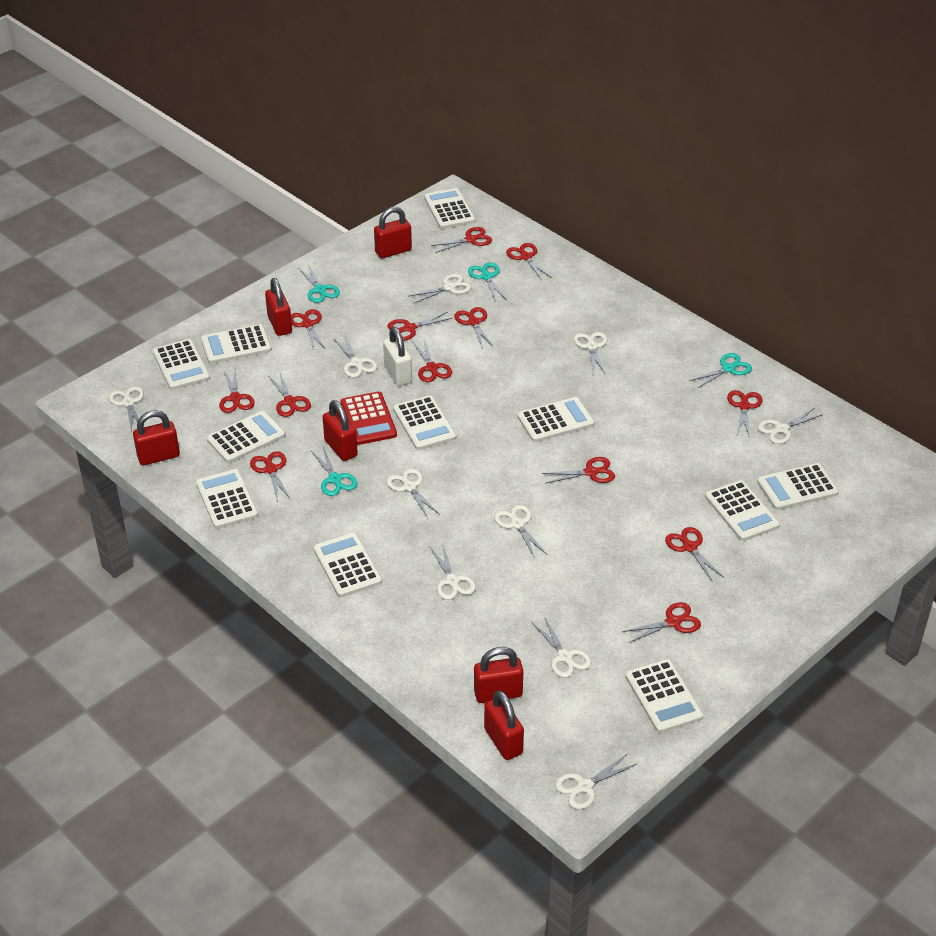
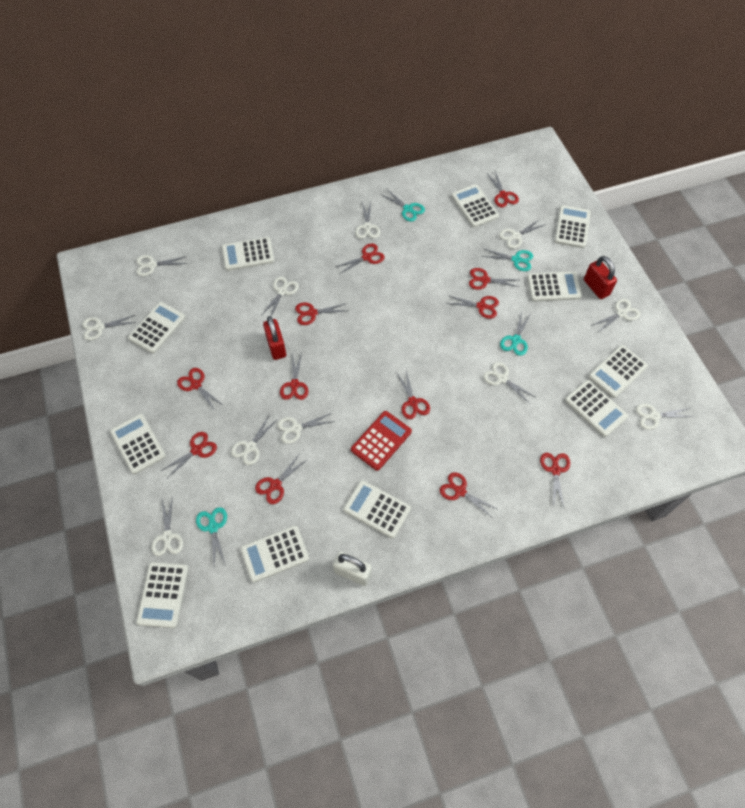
red padlock: [133,410,180,465] [265,278,292,336] [323,400,358,461] [374,207,412,258] [474,647,523,703] [484,690,524,760] = 6 -> [263,316,286,360] [584,256,617,299] = 2
red scissors: [219,367,255,413] [250,451,291,502] [269,373,311,417] [291,309,326,350] [388,312,452,341] [412,340,452,382] [431,227,492,253] [454,307,494,349] [506,243,552,279] [542,457,615,484] [623,602,701,643] [665,527,724,582] [727,390,762,438] = 13 -> [161,432,217,478] [177,368,224,411] [255,453,308,504] [280,353,308,400] [295,302,347,325] [336,243,385,274] [397,371,430,419] [440,472,497,518] [446,295,499,319] [469,268,519,290] [488,172,519,208] [540,453,570,507] = 12
white scissors: [109,386,144,433] [333,336,378,378] [387,468,439,518] [410,274,471,303] [430,545,476,600] [494,505,547,558] [533,616,591,678] [555,754,637,809] [574,332,607,374] [758,408,822,444] = 10 -> [82,315,137,340] [136,255,187,276] [151,496,183,556] [231,414,278,465] [262,276,299,316] [277,413,336,444] [355,202,380,239] [483,362,535,404] [499,219,546,249] [591,299,640,331] [636,403,693,430] = 11

